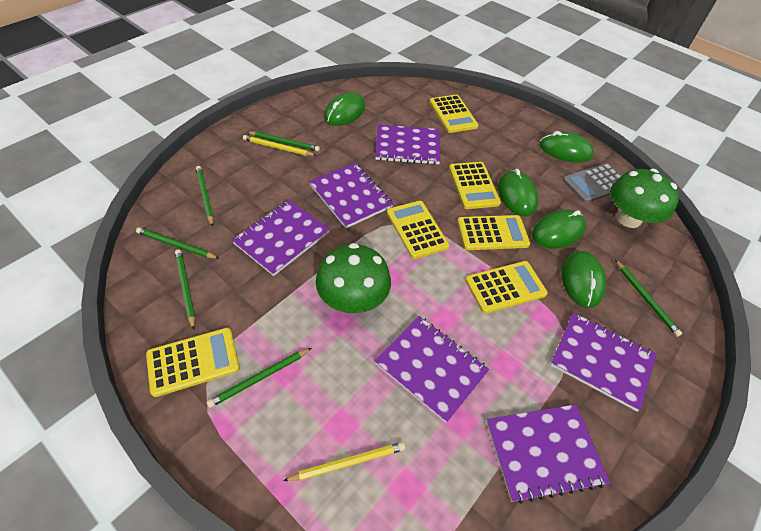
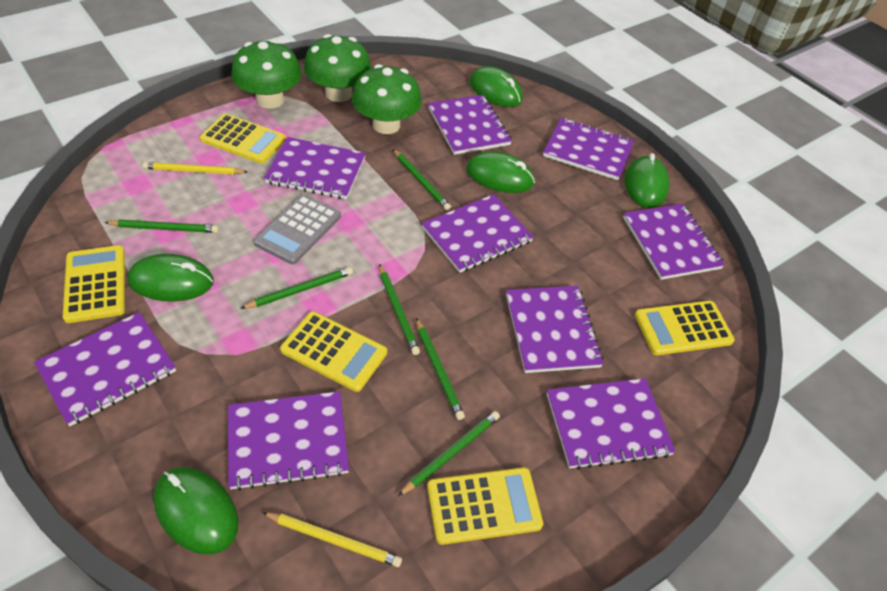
green mushroom: [316,243,391,313] [610,169,679,228] = 2 -> [232,39,302,109] [304,34,371,102] [352,64,422,134] = 3
purple notebook: [232,200,330,276] [309,163,393,228] [375,124,440,165] [375,316,489,423] [487,404,610,504] [550,313,657,411] = 6 -> [34,312,176,426] [228,391,349,491] [264,137,366,199] [422,194,534,273] [428,95,512,155] [506,286,604,373] [543,118,634,180] [547,378,676,470] [623,204,725,280] = 9
yellow calculator: [146,328,240,397] [387,201,449,259] [430,95,478,133] [449,162,501,209] [457,215,530,250] [465,261,548,314] = 6 -> [63,245,125,323] [200,114,286,164] [280,311,387,392] [427,467,543,545] [635,301,735,355] = 5

